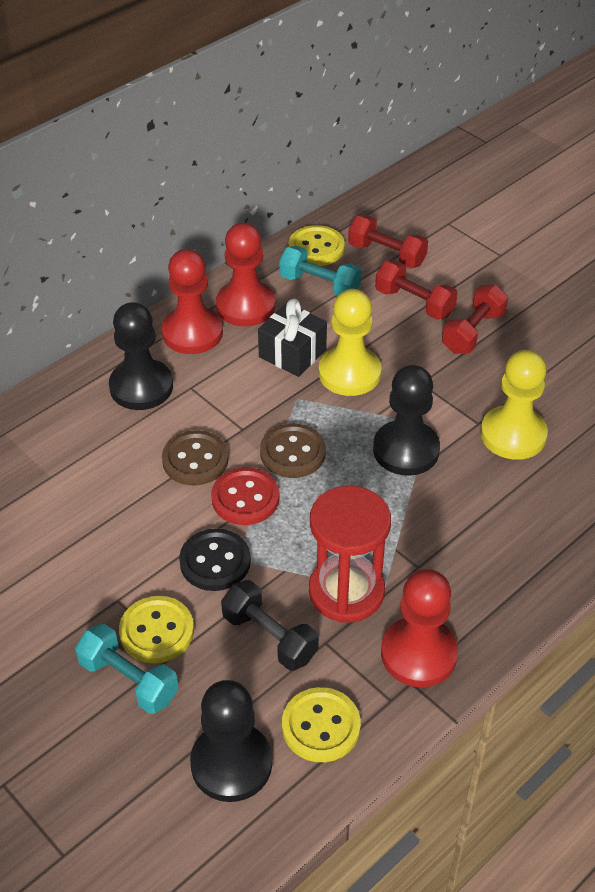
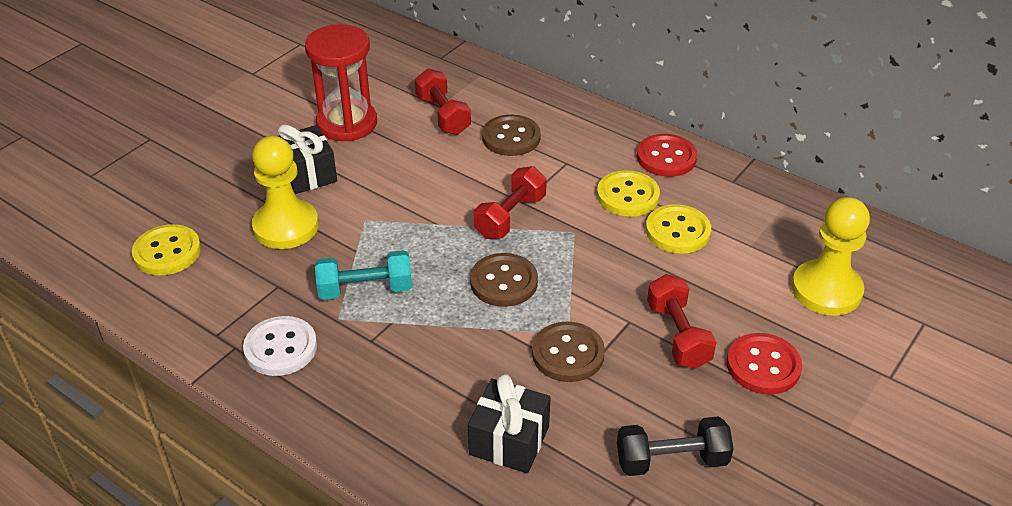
black button: [179,529,251,591] = 1 -> none = 0
black gift: [258,299,327,377] = 1 -> [278,124,337,194] [468,374,550,473] = 2
black pawn: [109,302,173,410] [190,680,272,802] [373,365,440,476] = 3 -> none = 0
brown button: [162,430,228,485] [260,424,326,478] = 2 -> [470,253,538,307] [482,115,541,156] [532,322,605,382] = 3
red button: [211,467,279,525] = 1 -> [637,134,697,177] [727,333,802,395] = 2
red pawn: [161,249,223,354] [216,223,275,326] [381,569,458,687] = 3 -> none = 0
turquoise dumbbell: [75,624,179,714] [279,245,362,296] = 2 -> [315,250,412,300] = 1
white button: none = 0 -> [243,316,317,376] = 1

